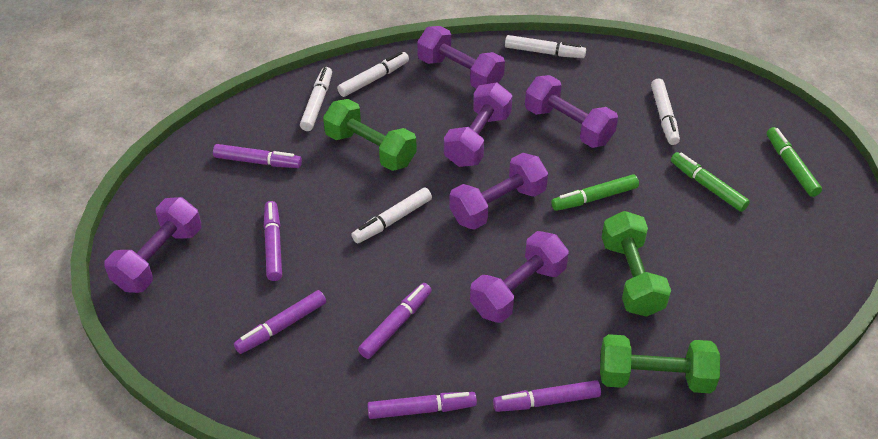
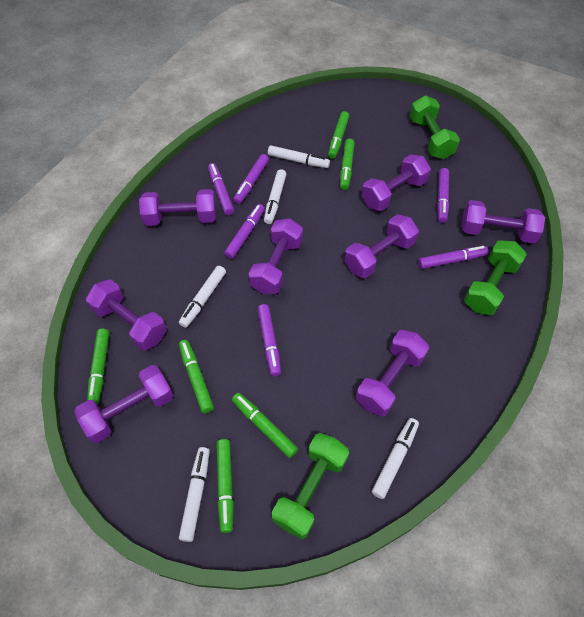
green marker: [551,174,639,211] [671,152,750,212] [767,127,822,197] = 3 -> [87,329,110,405] [179,340,214,413] [216,439,234,533] [232,393,298,458] [328,111,349,159] [340,139,355,190] = 6
purple dumbbell: [104,197,201,293] [417,26,505,89] [444,83,513,167] [449,153,548,230] [470,231,569,323] [525,75,618,148] = 6 -> [74,365,174,443] [86,279,167,351] [139,189,216,226] [249,218,303,294] [344,214,419,278] [356,330,429,417] [361,154,431,211] [461,200,545,244] = 8

